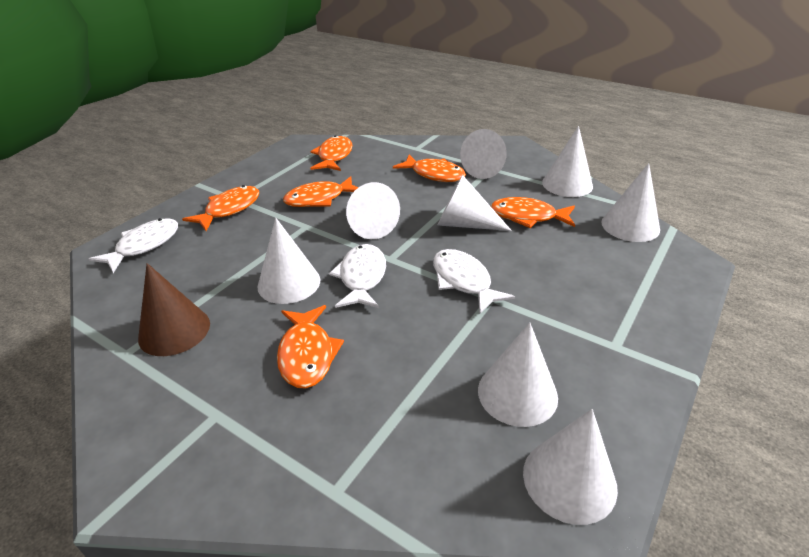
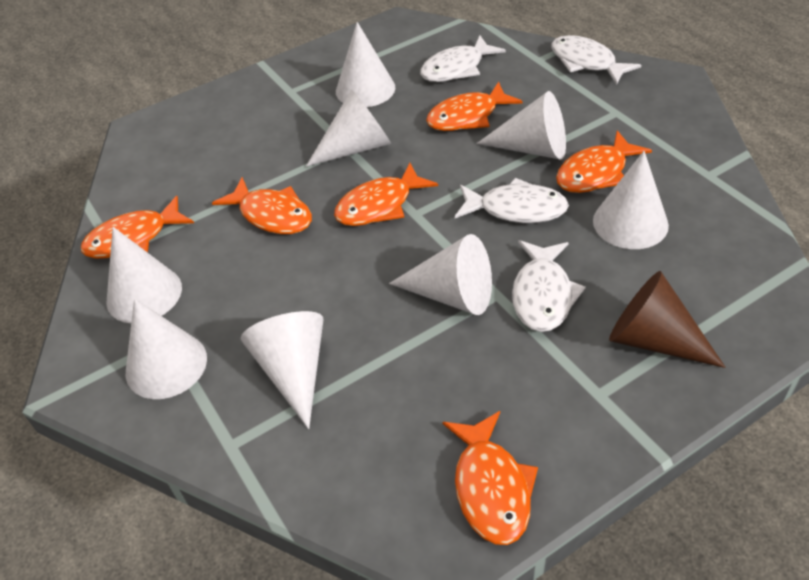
white fish: [89,218,178,273] [329,244,386,308] [433,249,515,314] = 3 -> [420,36,506,82] [455,178,569,223] [512,240,586,332] [551,35,641,85] = 4

